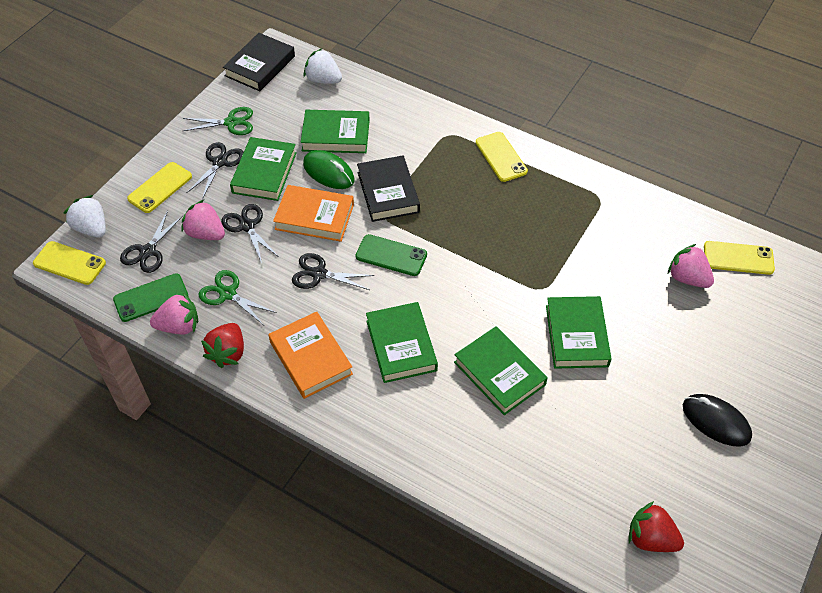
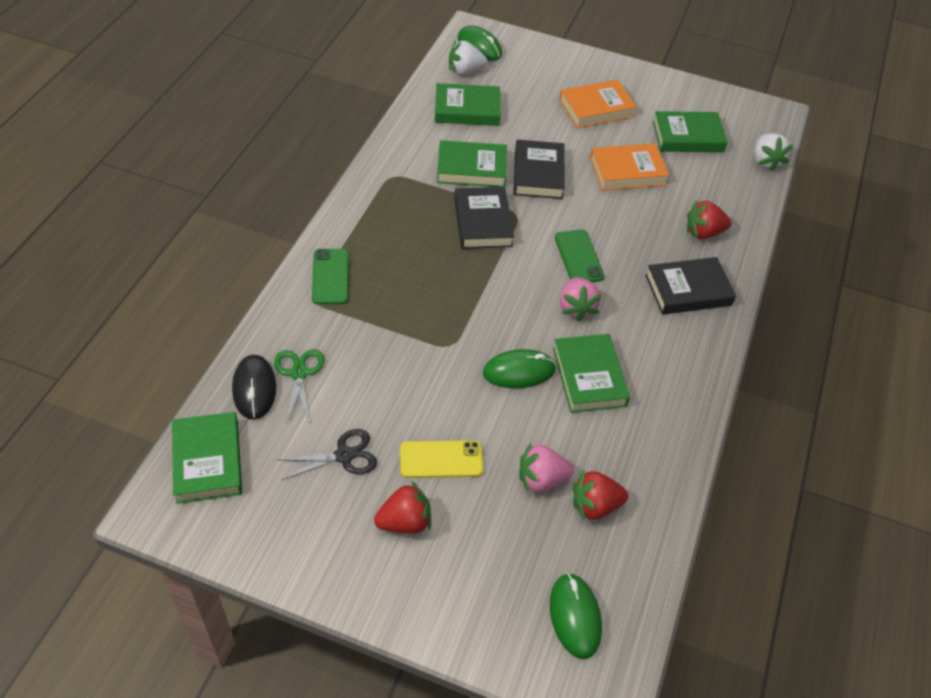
black book: [223,33,295,91] [357,155,420,222] = 2 -> [454,187,514,249] [513,140,565,199] [645,257,736,315] = 3
black scissors: [120,211,183,273] [187,142,244,199] [221,204,279,263] [292,253,374,290] = 4 -> [277,429,377,480] = 1
green mouse: [303,150,355,189] = 1 -> [457,26,502,61] [483,349,556,388] [550,573,602,659] = 3
green scissors: [183,107,253,135] [198,270,277,324] = 2 -> [274,349,324,424] = 1
pink strawberry: [150,292,198,334] [182,200,225,240] [668,244,714,288] = 3 -> [519,443,574,492] [560,277,602,322] = 2
red strawberry: [201,323,244,368] [628,501,684,552] = 2 -> [374,481,431,534] [573,469,628,521] [687,200,731,239] = 3
yellow phone: [33,241,106,285] [127,162,192,213] [476,132,528,182] [704,241,775,275] = 4 -> [400,440,483,478] = 1

